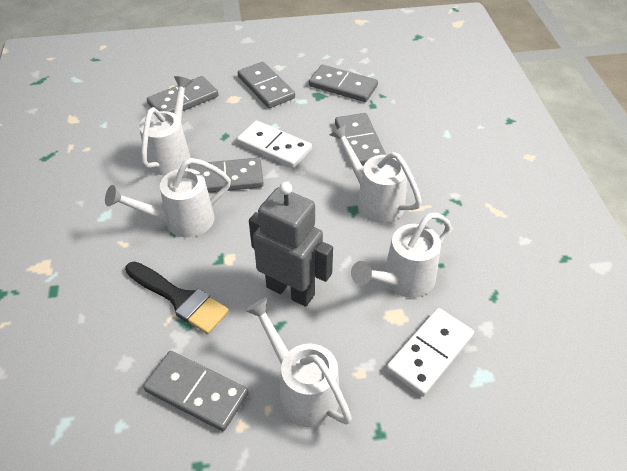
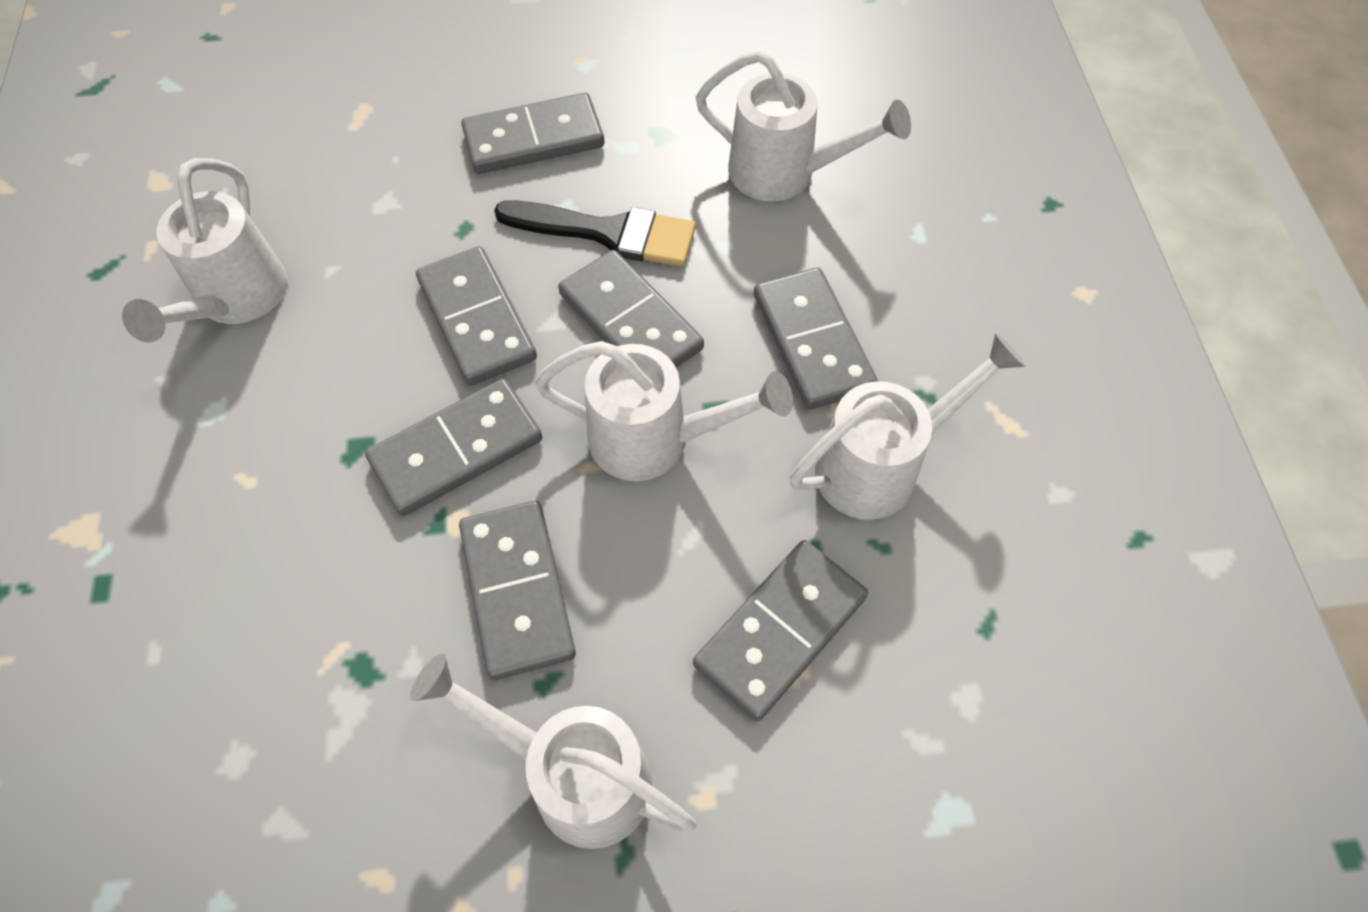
grey domino: [143,351,248,431] [147,76,218,113] [188,158,264,193] [238,62,295,108] [309,65,378,102] [335,113,386,166] = 6 -> [365,379,542,516] [416,246,537,386] [459,500,576,680] [461,93,605,174] [558,250,704,368] [693,540,868,721] [754,267,878,410] = 7
grey robot: [249,182,333,307] = 1 -> none = 0
white domino: [237,120,312,168] [386,308,474,397] = 2 -> none = 0

